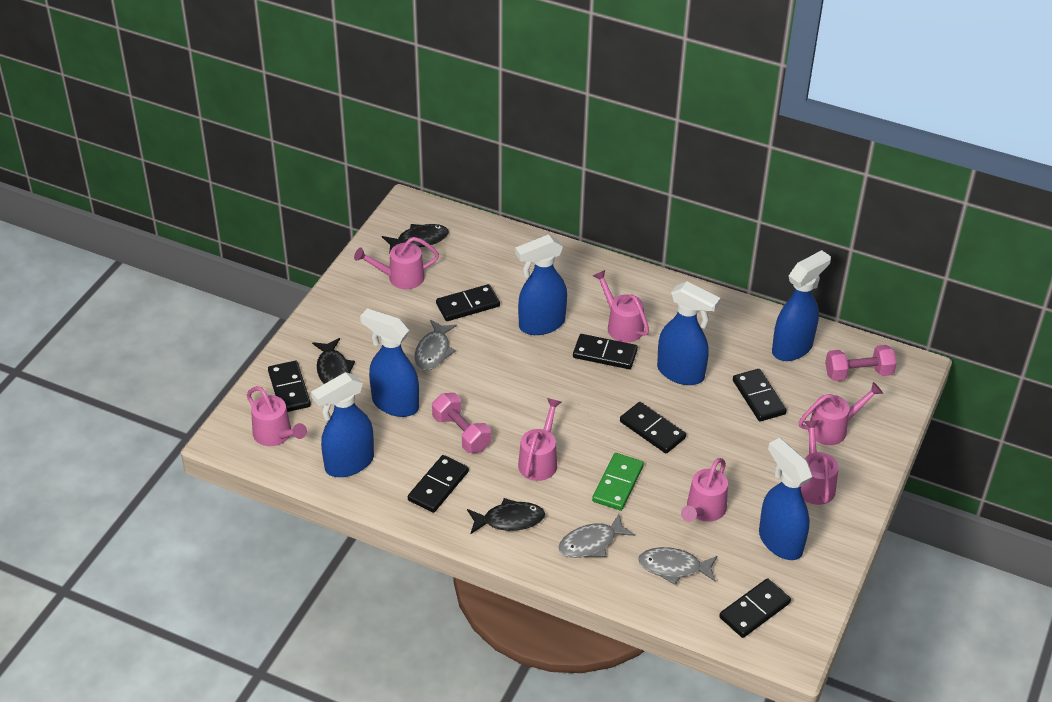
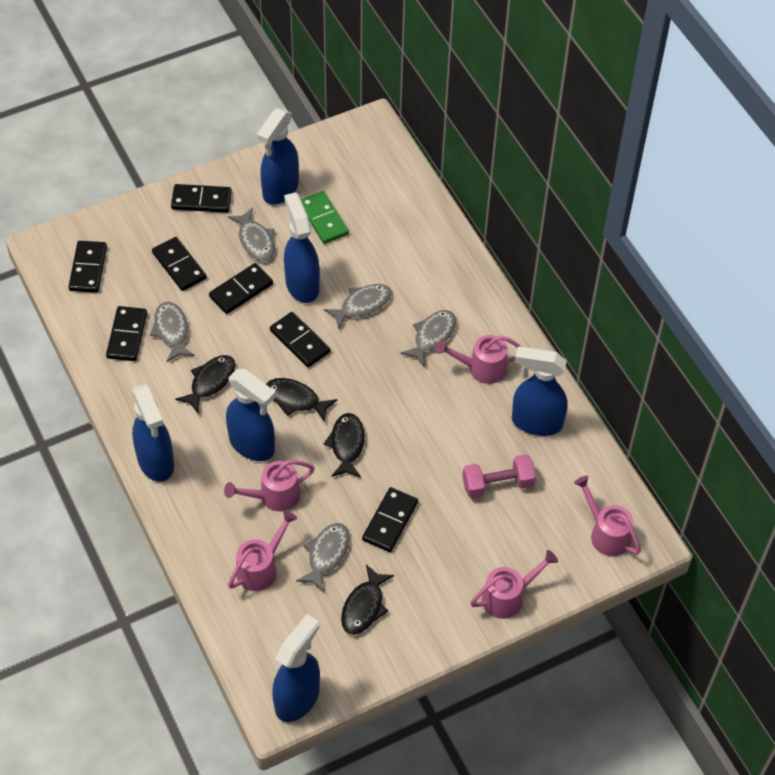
black fish: [312,338,355,384] [382,224,449,254] [467,498,545,534] = 3 -> [175,355,236,413] [266,378,337,422] [324,413,365,478] [341,565,394,635] = 4
grey fish: [414,320,457,371] [558,514,635,558] [638,547,717,585] = 3 -> [150,302,195,362] [228,208,275,261] [296,523,350,592] [324,284,392,329] [401,310,456,366] = 5
pink dumbbell: [432,393,491,453] [825,345,897,381] = 2 -> [462,454,536,498] = 1
pink watering can: [247,386,307,446] [354,237,439,289] [518,398,561,481] [593,270,649,343] [681,458,728,522] [799,382,883,445] [801,420,839,505] = 7 -> [224,460,315,512] [228,510,297,591] [436,335,522,384] [470,550,558,619] [574,476,641,556] = 5

